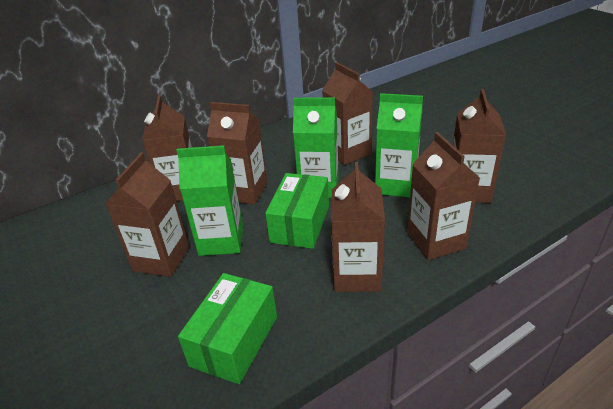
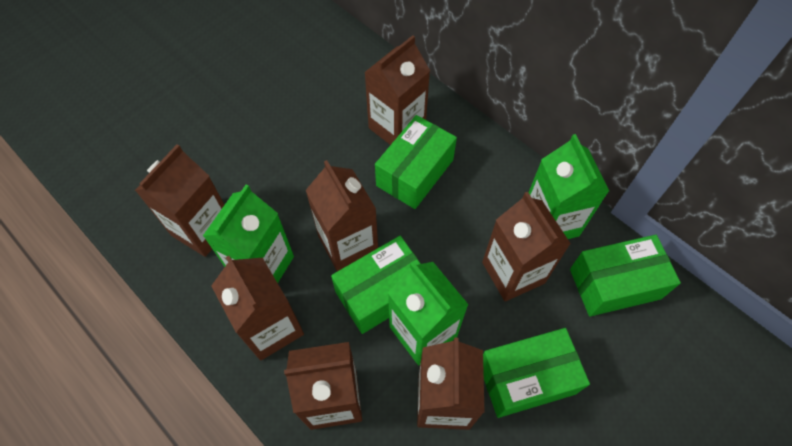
green box: [178,273,277,384] [265,173,329,249] = 2 -> [331,236,421,334] [375,115,457,209] [483,328,590,418] [570,235,681,317] = 4

